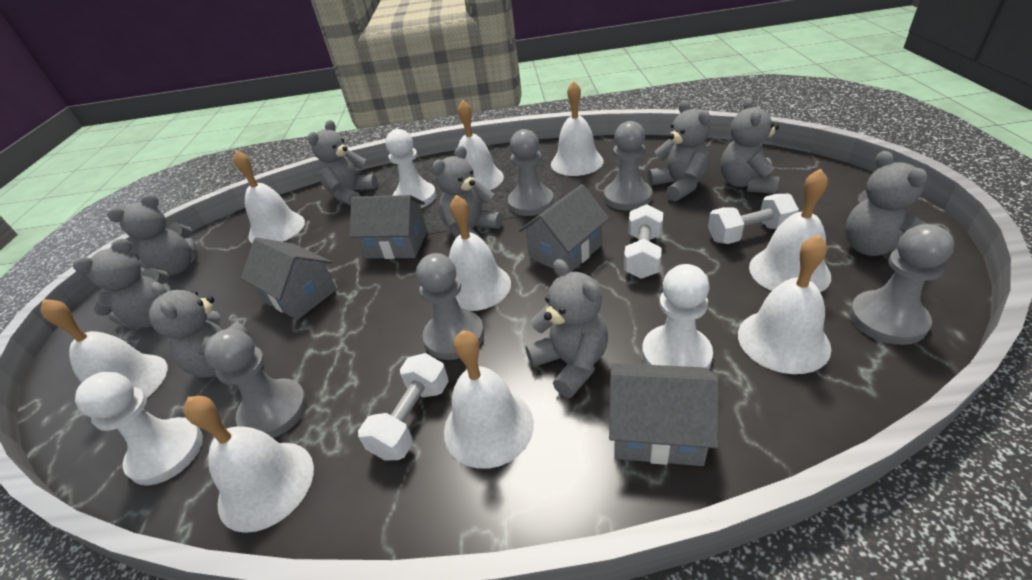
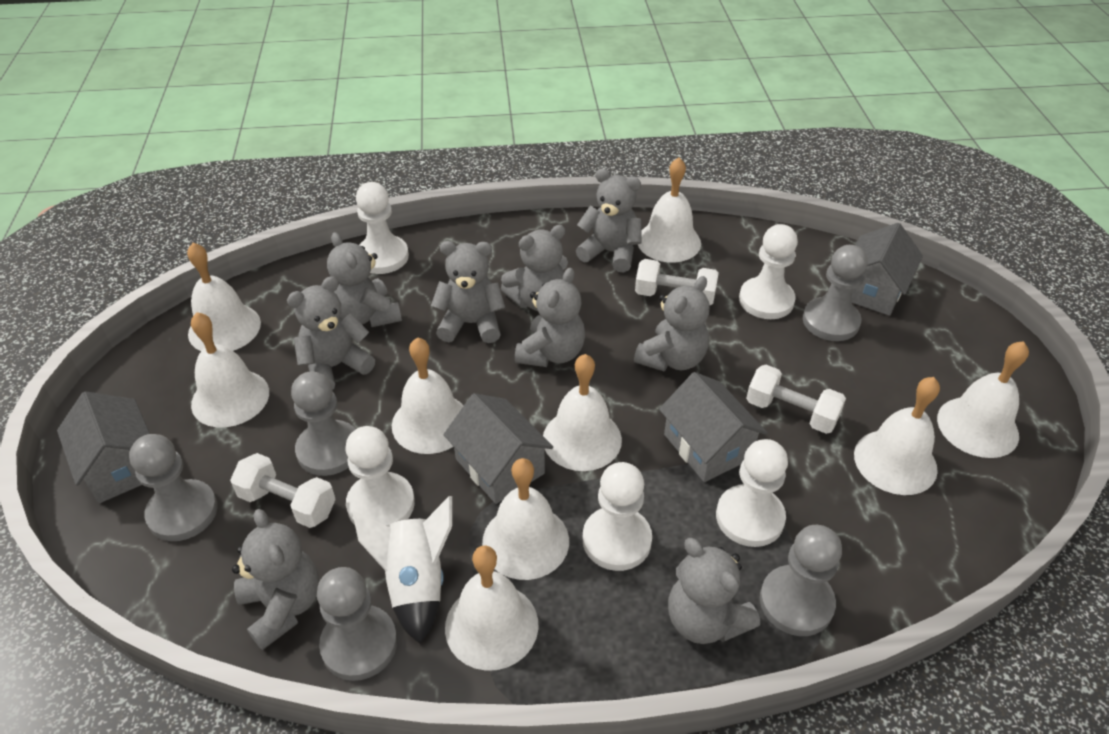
white pawn: [75,372,203,486] [386,129,436,208] [642,264,713,369] = 3 -> [345,426,415,527] [356,182,409,274] [583,462,652,571] [716,439,788,547] [739,224,798,319] = 5
white rocket: none = 0 -> [352,496,452,644] = 1

